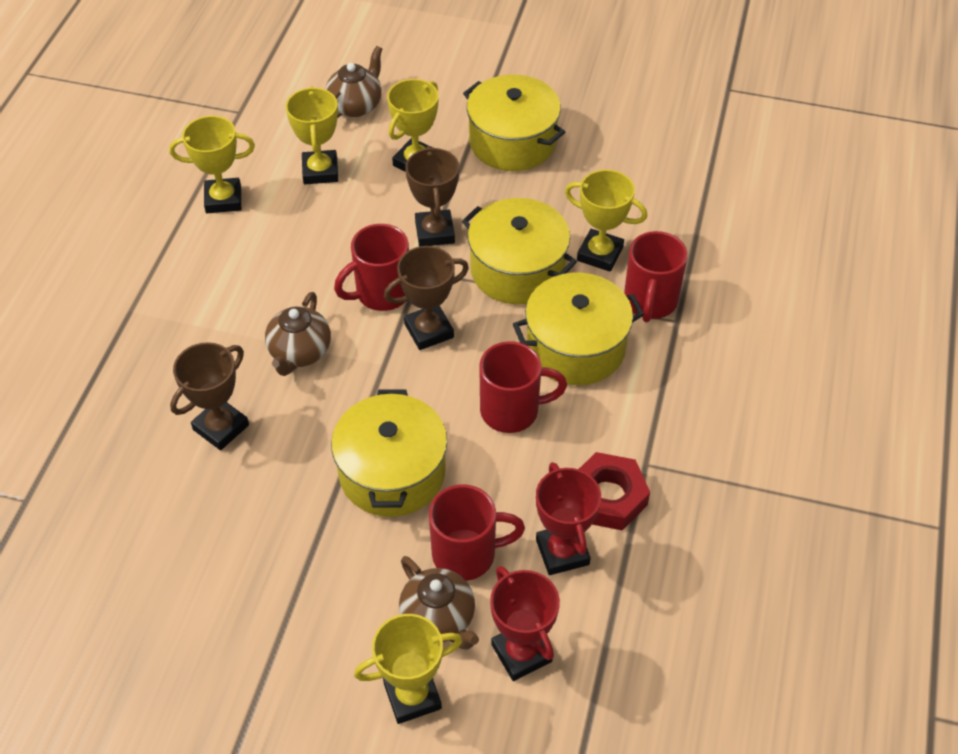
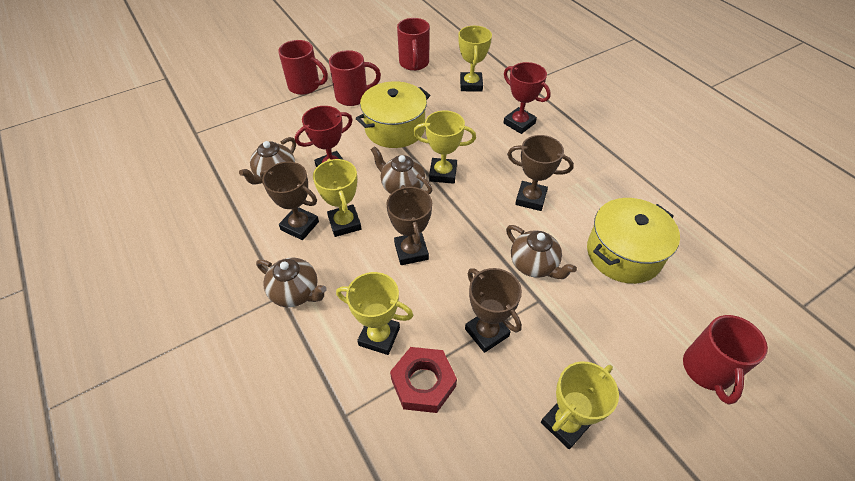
brown teapot: [265,292,331,376] [326,46,382,118] [399,556,479,650] = 3 -> [239,137,296,185] [256,258,327,307] [371,146,432,194] [506,225,577,279] = 4
brown trophy: [170,342,249,450] [384,246,469,350] [405,146,459,246] = 3 -> [260,162,319,240] [386,185,432,265] [465,268,522,353] [507,135,574,211] = 4
yellow pot: [331,389,447,517] [462,198,577,304] [463,75,565,171] [513,273,644,385] = 4 -> [355,81,430,148] [587,198,680,284] = 2

